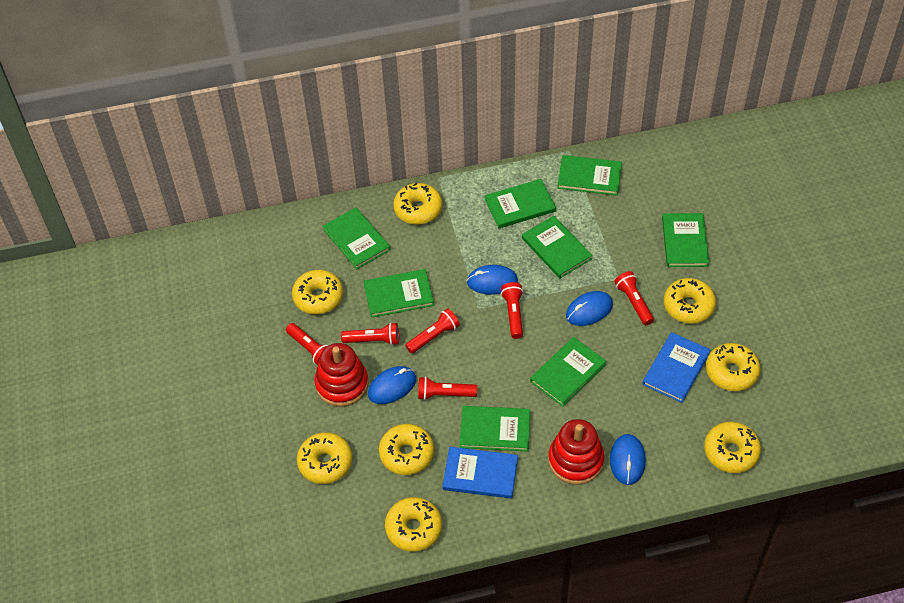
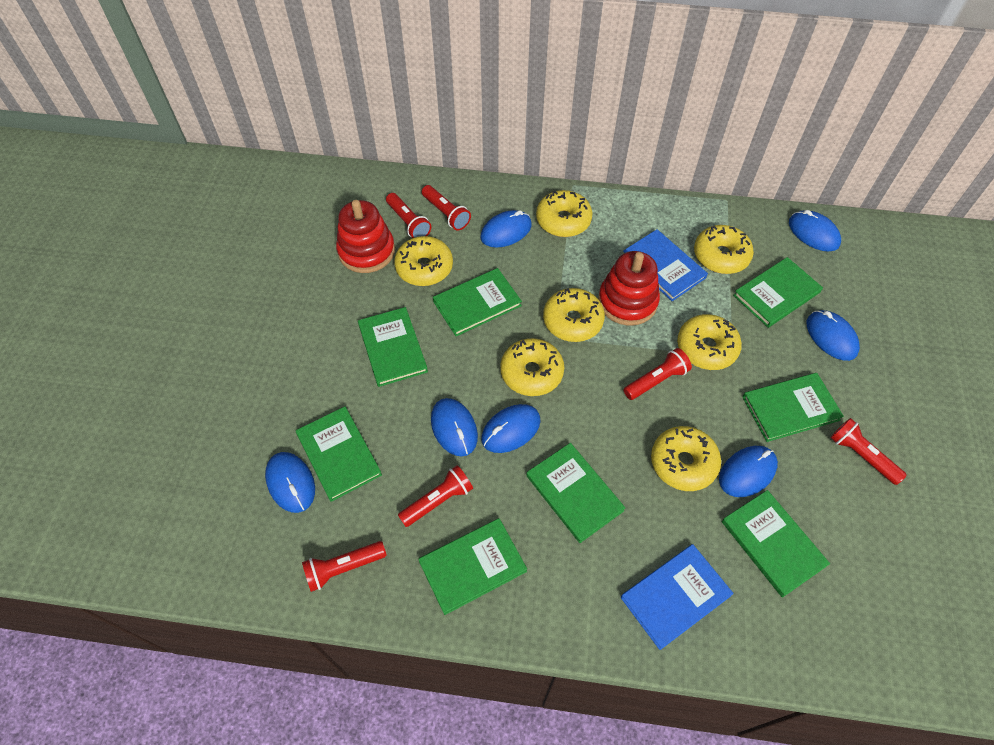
blue mouse: [368,366,416,404] [467,265,518,295] [566,291,613,326] [610,434,646,485] = 4 -> [265,452,315,513] [431,398,478,456] [481,210,532,248] [481,404,541,453] [719,446,778,497] [789,210,841,251] [807,310,860,361] = 7
yellow donut: [292,270,343,314] [297,432,352,484] [379,424,434,475] [385,497,442,552] [393,183,442,225] [664,278,716,323] [704,422,761,473] [706,343,760,391] = 8 -> [394,236,453,286] [500,338,564,396] [536,190,592,237] [543,288,605,342] [651,426,721,491] [677,314,742,370] [694,225,754,274] = 7

